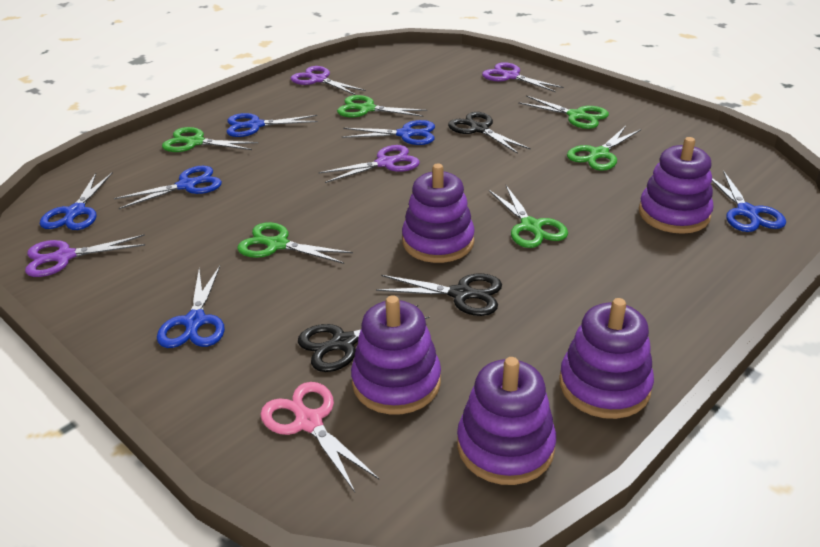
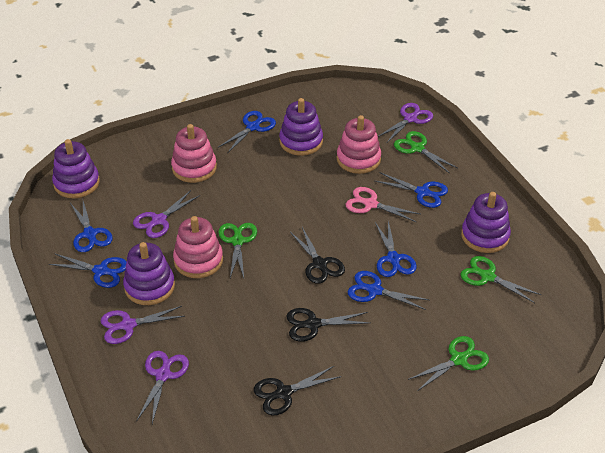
green scissors: [162,127,258,152] [237,222,353,264] [337,95,428,117] [489,185,568,248] [518,96,609,129] [567,126,641,171] = 6 -> [219,223,257,278] [394,131,458,174] [408,336,489,391] [460,256,541,303] = 4
pink stacking toy: none = 0 -> [171,124,217,183] [173,216,223,278] [337,115,381,174] = 3
purple stacking toy: [351,295,441,414] [402,164,475,263] [457,357,556,485] [559,298,654,419] [639,137,713,234] = 5 -> [52,139,100,198] [123,242,175,305] [279,98,323,156] [461,192,511,253] = 4

